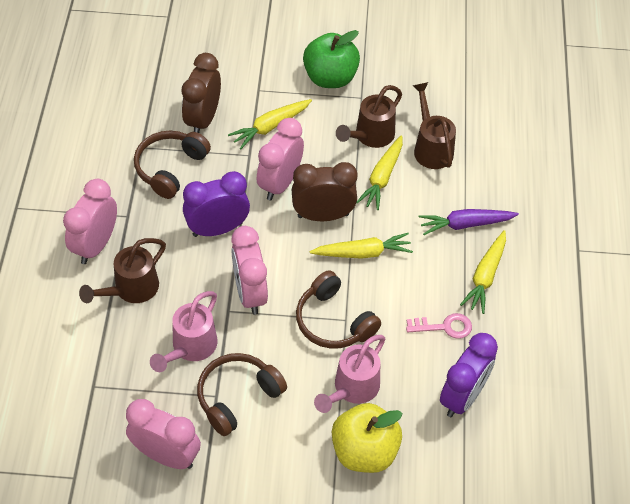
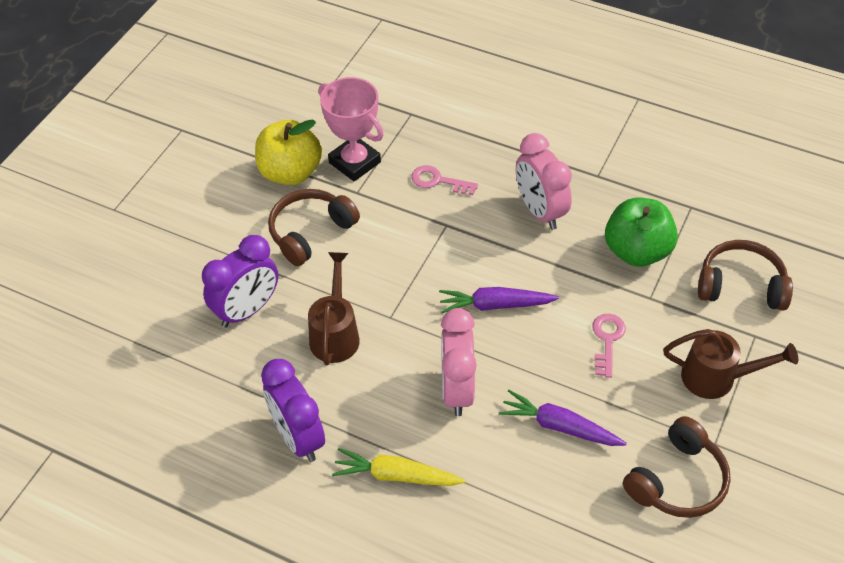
brown clock: [181,53,221,133] [292,162,358,221] = 2 -> none = 0
brown watering can: [79,238,166,303] [336,85,402,148] [413,82,456,169] = 3 -> [308,252,360,365] [663,329,798,399] = 2
pink clock: [63,179,117,264] [126,399,201,469] [231,226,268,315] [257,118,304,201] = 4 -> [441,308,477,416] [516,133,572,230] = 2
pink key: [406,313,472,339] = 1 -> [411,165,478,195] [592,314,626,378] = 2
pink trophy: none = 0 -> [319,77,384,181] = 1
pink watering can: [150,291,217,372] [314,335,385,413] = 2 -> none = 0
purple carrot: [418,209,519,235] = 1 -> [439,287,559,314] [499,390,627,446] = 2
yellow carrot: [228,99,312,149] [310,233,413,259] [357,135,403,210] [460,230,506,314] = 4 -> [332,448,465,486] = 1

